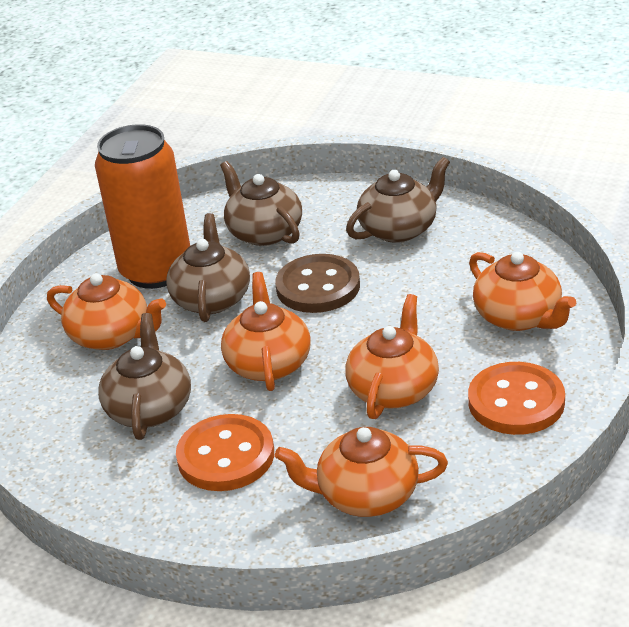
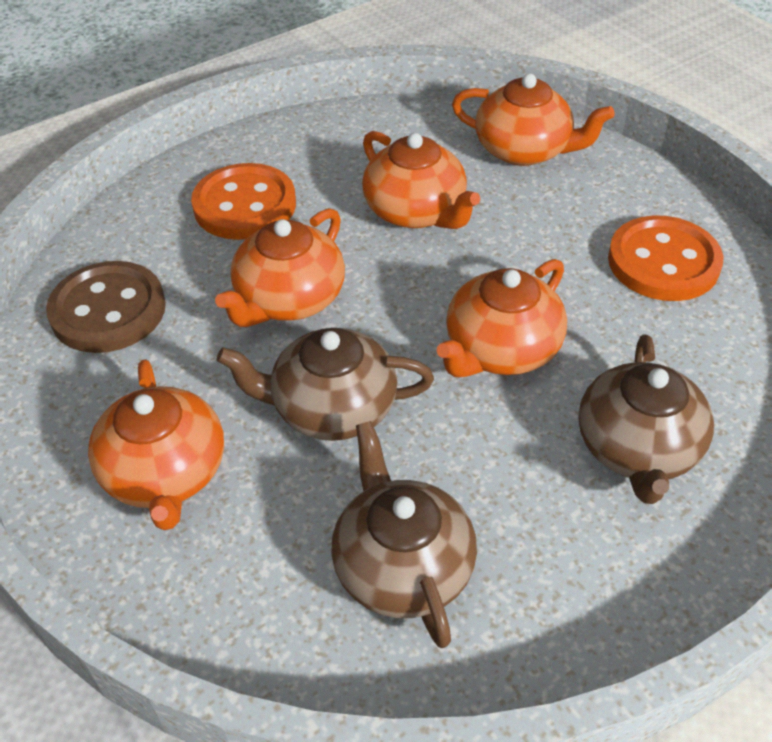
brown teapot: [98,313,191,440] [166,213,250,322] [220,161,302,246] [346,157,450,243] = 4 -> [217,328,434,441] [331,421,477,648] [578,334,714,504] = 3
orange can: [95,124,190,289] = 1 -> none = 0

